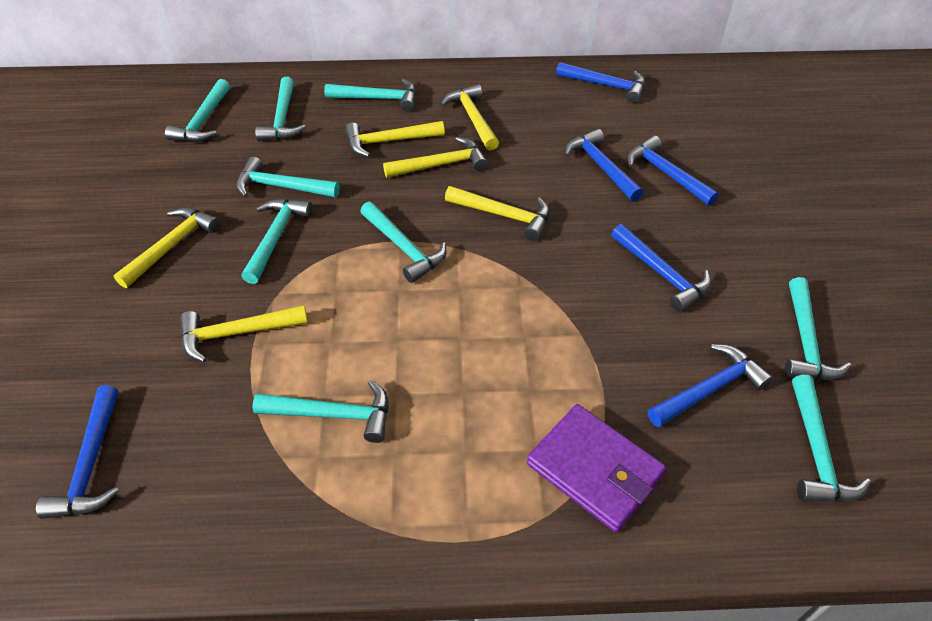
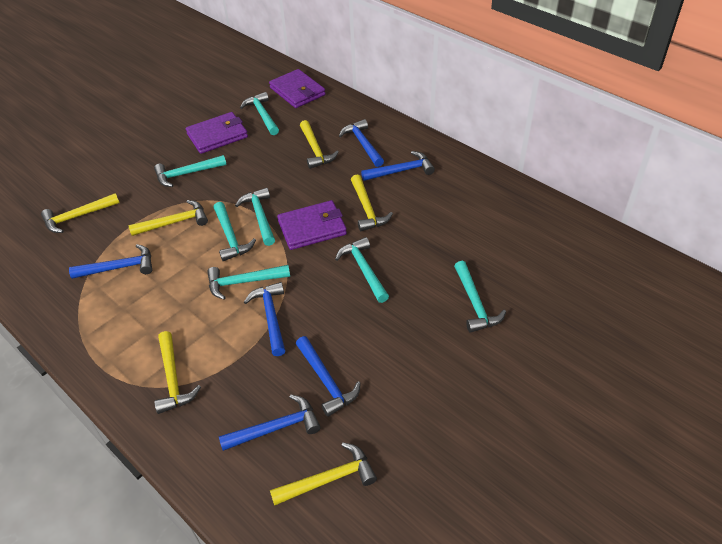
purple wallet: [527,404,666,533] = 1 -> [186,112,248,154] [269,69,326,108] [277,200,347,250] = 3
turquoise hammer: [165,79,230,142] [236,157,340,197] [241,199,312,284] [252,380,389,443] [255,77,306,141] [324,79,416,112] [360,201,446,283] [785,277,852,380] [792,375,871,502] = 9 -> [154,155,227,187] [207,265,290,299] [214,202,256,261] [235,188,275,246] [240,92,279,135] [335,237,389,303] [454,261,506,333] = 7

